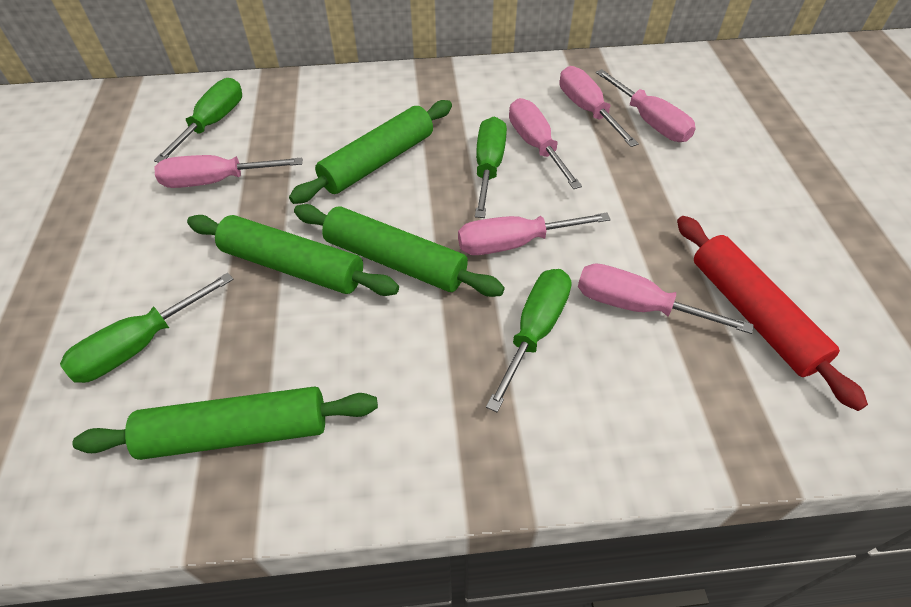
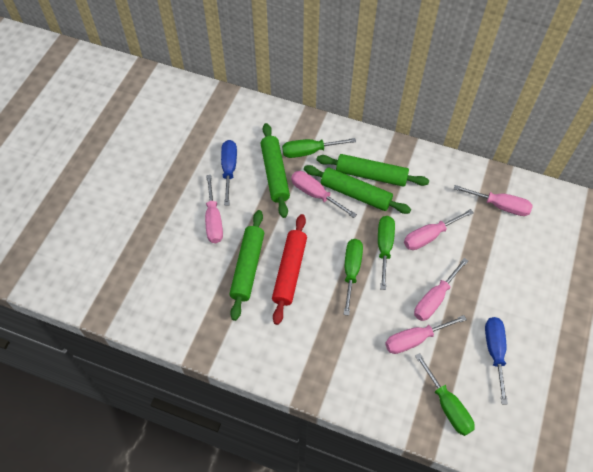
blue screwdriver: none = 0 -> [221,140,237,206] [485,317,508,404] = 2

